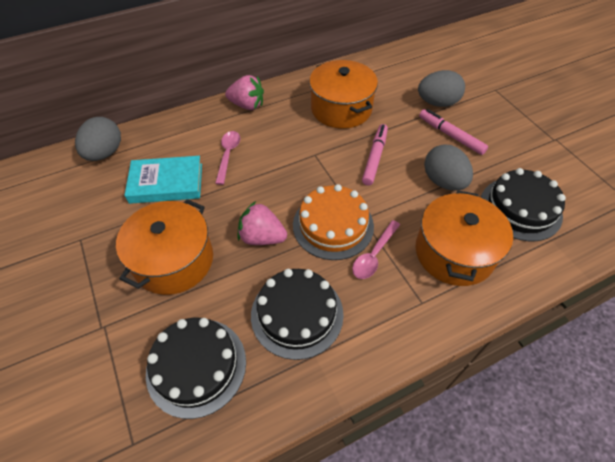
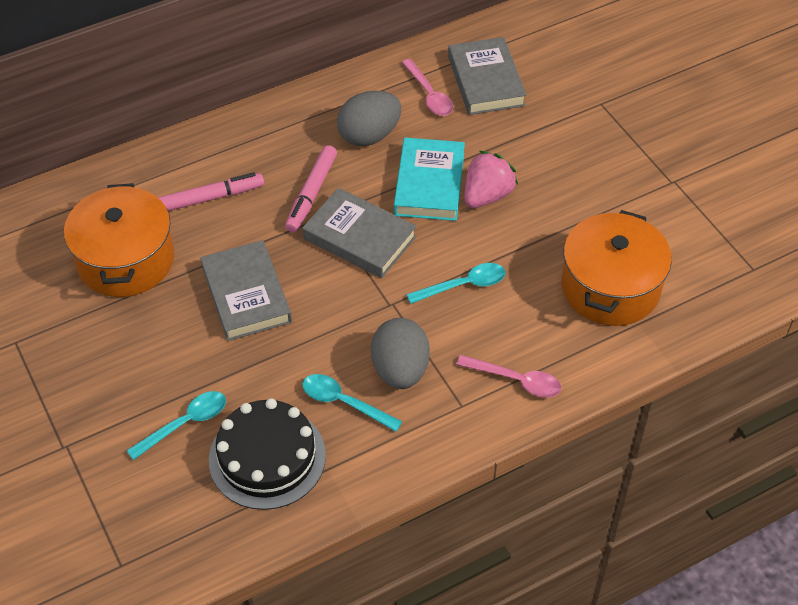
black cake: [146,318,246,419] [251,269,344,360] [481,168,566,241] = 3 -> [209,398,326,510] = 1
grey book: none = 0 -> [200,240,292,341] [302,188,417,278] [448,37,526,115] = 3
grey egg: [75,117,121,161] [418,70,465,107] [424,144,473,191] = 3 -> [337,91,401,146] [371,318,430,389] = 2
orange cake: [293,184,374,260] = 1 -> none = 0
orange pot: [116,199,213,295] [309,60,378,129] [416,190,513,286] = 3 -> [64,183,175,297] [562,210,672,326] = 2
pink strawberry: [225,75,264,110] [238,201,287,245] = 2 -> [464,151,518,208] = 1
turquoise spoon: none = 0 -> [127,391,226,460] [302,374,403,432] [406,263,506,304] = 3

